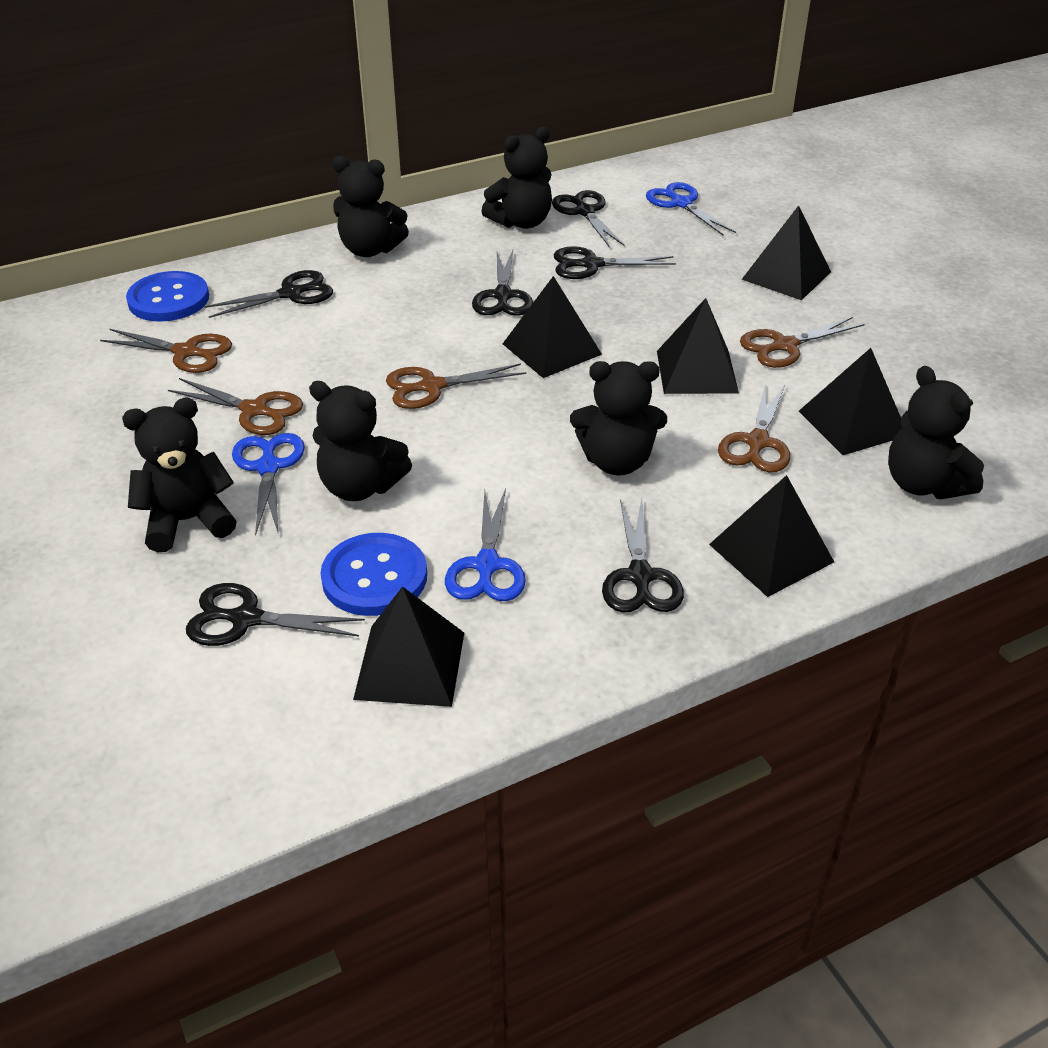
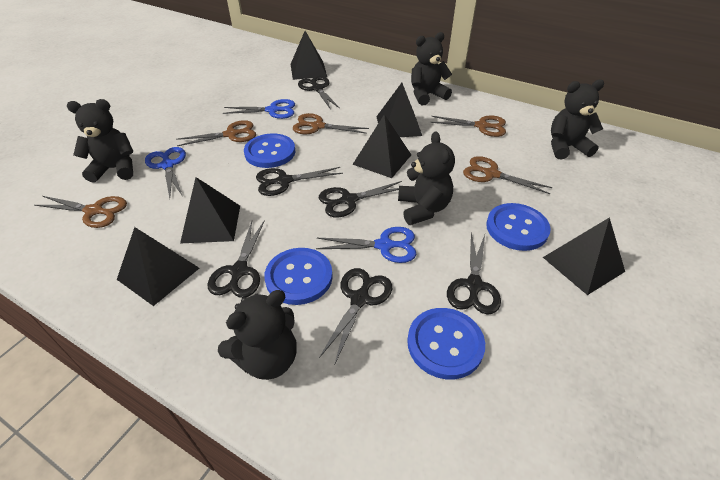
black teddy bear: [122,398,237,552] [309,381,412,501] [332,156,409,257] [481,127,552,229] [570,361,667,475] [888,366,984,499] = 6 -> [67,99,133,183] [218,290,297,380] [398,131,455,225] [411,32,452,105] [551,79,604,159] = 5
blue button: [126,271,209,322] [320,533,427,616] = 2 -> [244,133,296,168] [264,248,333,305] [407,308,485,379] [486,203,551,251] = 4

